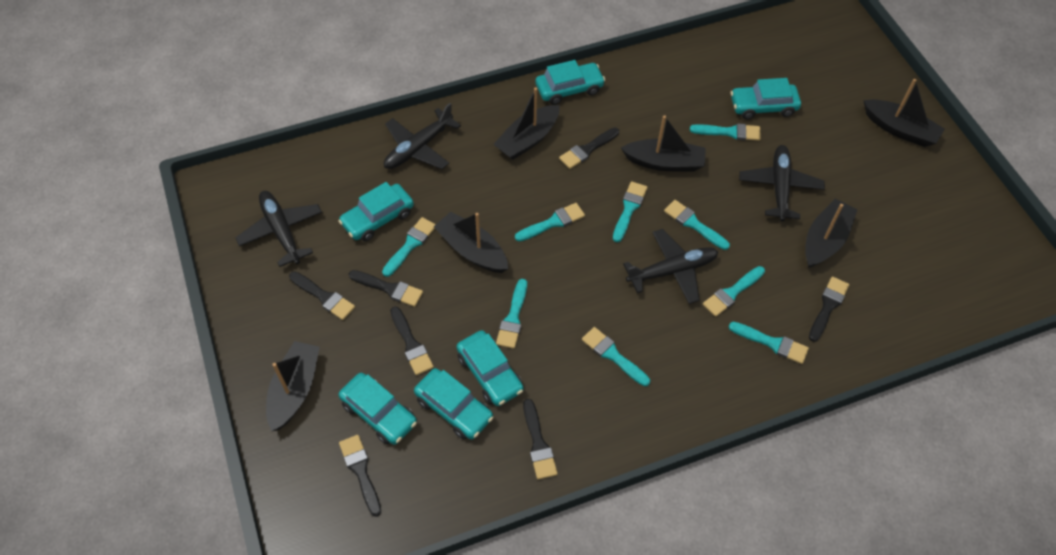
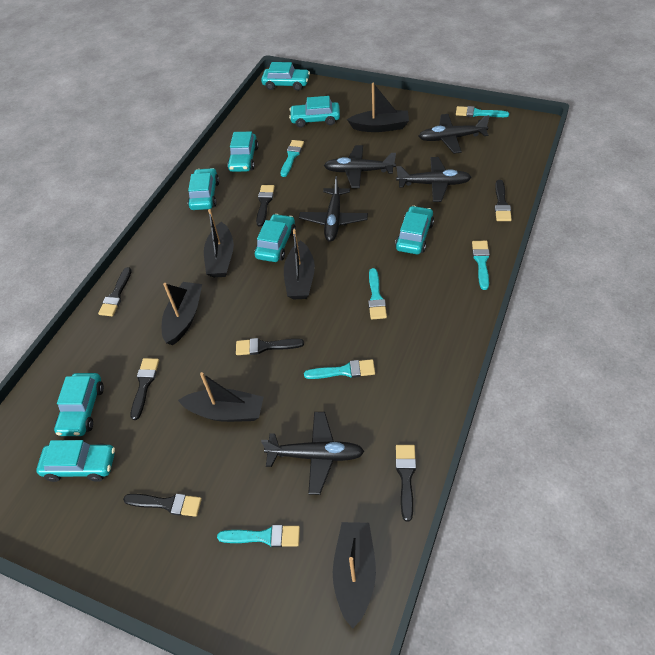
black plane: [235,191,322,267] [384,103,461,169] [623,229,718,304] [739,145,825,222] = 4 -> [261,412,365,495] [299,176,368,242] [324,145,396,188] [396,157,472,202] [418,114,490,154] = 5
turquoise brush: [382,217,436,277] [496,279,527,349] [515,203,585,242] [582,327,650,386] [613,181,647,242] [664,200,730,250] [690,123,761,141] [703,266,765,317] [729,322,809,364] = 9 -> [217,525,300,547] [281,140,304,177] [304,359,375,379] [368,268,387,319] [456,106,509,117] [472,241,490,290] = 6
turquoise car: [339,182,414,241] [339,373,417,445] [414,368,493,440] [456,330,523,406] [535,60,605,105] [730,78,801,120] = 6 -> [36,440,115,482] [54,373,104,436] [188,168,219,210] [227,132,259,172] [255,214,296,262] [261,62,310,91] [289,96,340,128] [395,206,434,254] = 8

